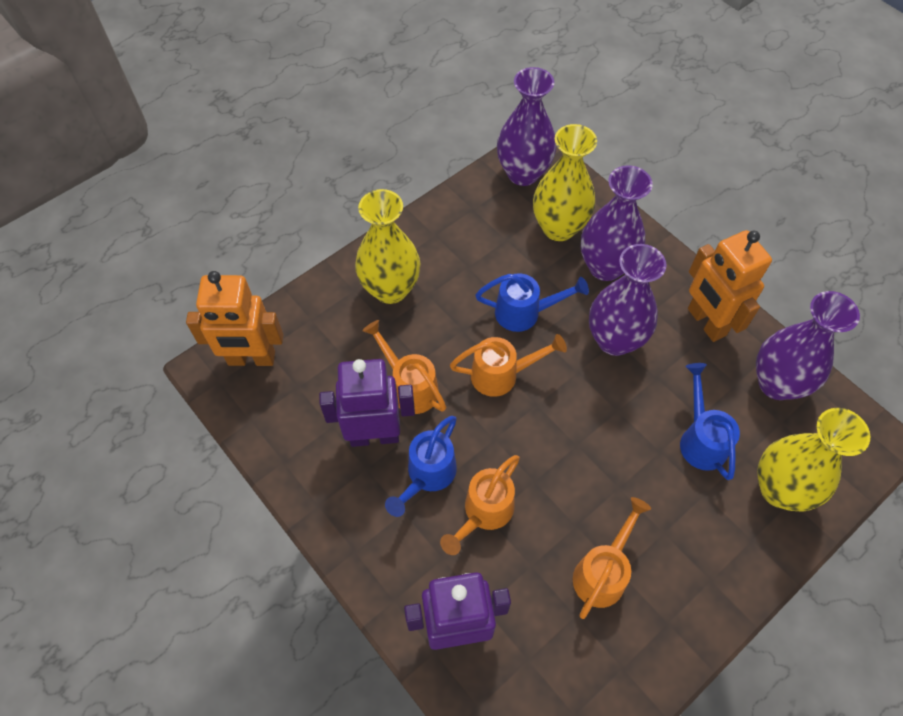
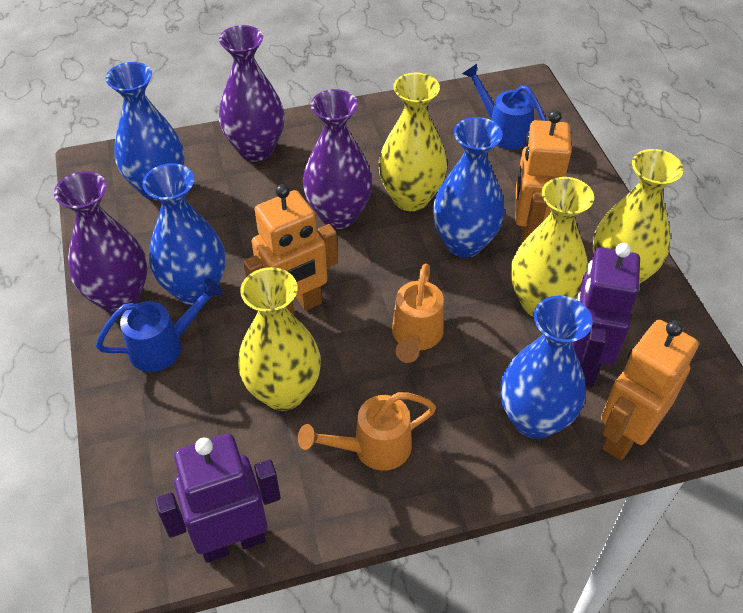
blue vase: none = 0 -> [106,62,184,200] [142,163,225,305] [433,117,505,258] [500,296,593,439] = 4
blue watering can: [385,416,457,517] [475,273,589,332] [680,363,740,480] = 3 -> [96,278,223,372] [462,64,546,149] = 2
orange robot: [186,271,283,366] [688,230,772,342] = 2 -> [243,184,338,315] [516,110,571,244] [601,319,699,460] = 3
orange watering can: [362,320,446,414] [440,455,520,555] [450,334,567,397] [573,497,651,619] = 4 -> [298,392,436,471] [392,263,444,363] = 2
purple vase: [497,67,556,186] [581,165,653,281] [589,244,666,356] [756,291,860,400] = 4 -> [54,171,147,313] [219,25,284,162] [303,89,373,229] = 3
yellow vase: [355,189,420,304] [533,124,597,241] [757,408,870,512] = 3 -> [238,267,321,411] [378,73,447,211] [511,177,594,317] [593,149,683,284] = 4

